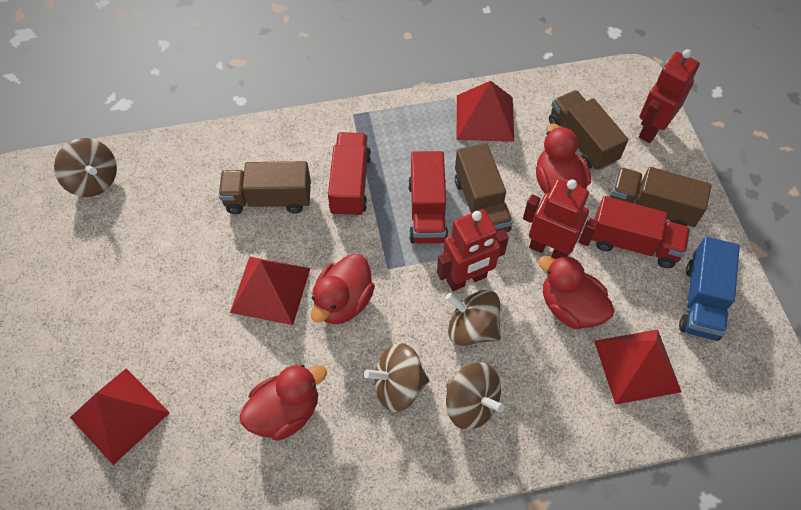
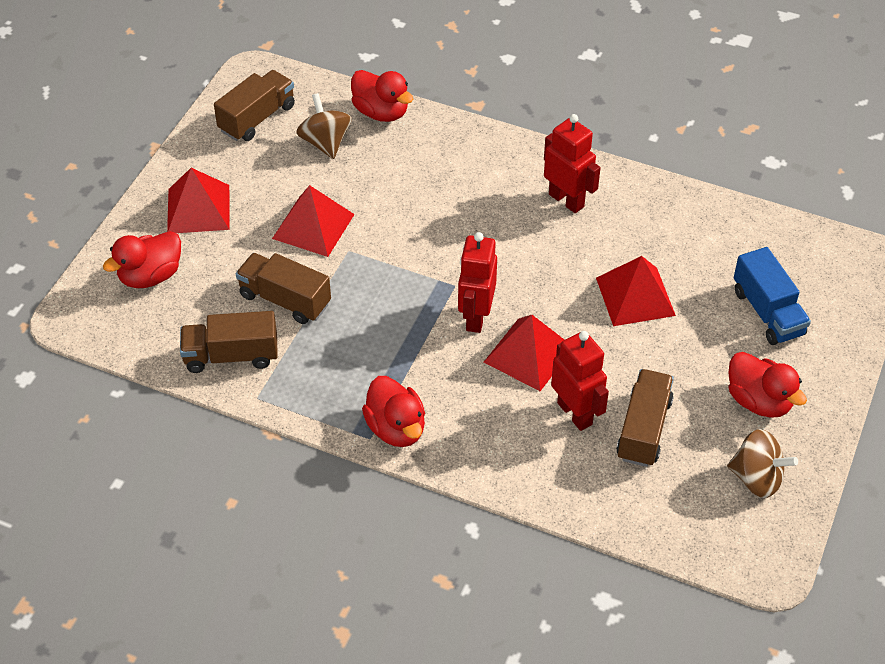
brown spinning top: [54,138,117,197] [364,343,429,412] [446,290,501,346] [446,362,504,430] = 4 -> [296,93,352,159] [727,429,798,498] = 2
red truck: [328,132,371,217] [408,151,448,244] [591,196,690,268] = 3 -> none = 0

